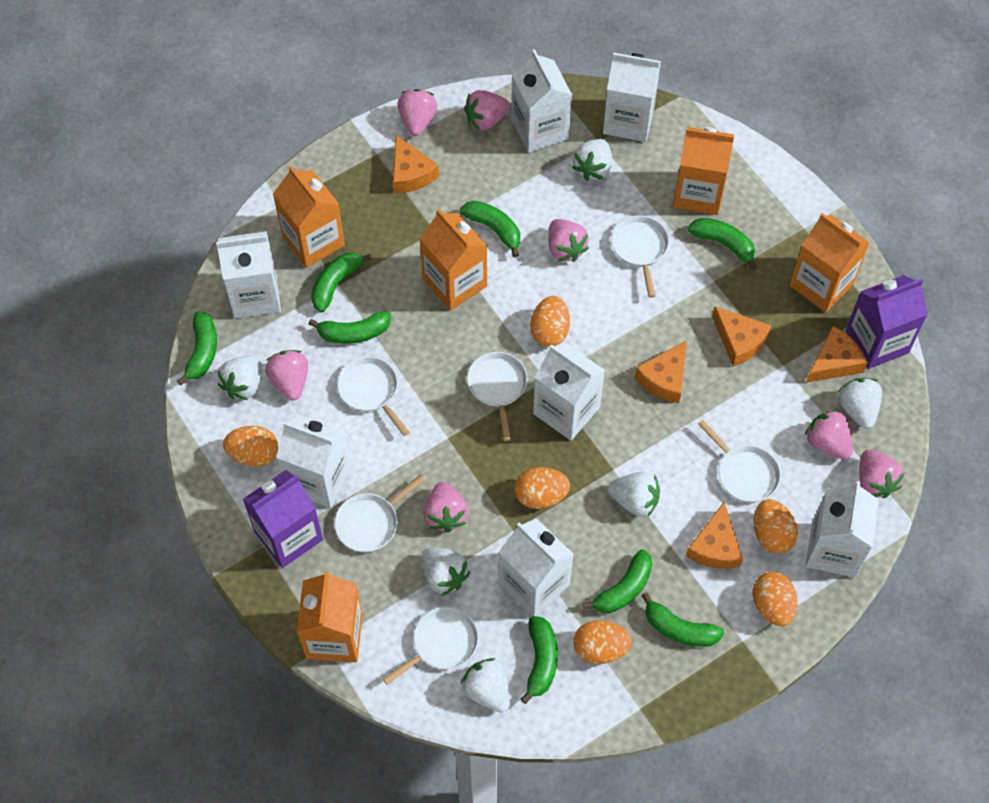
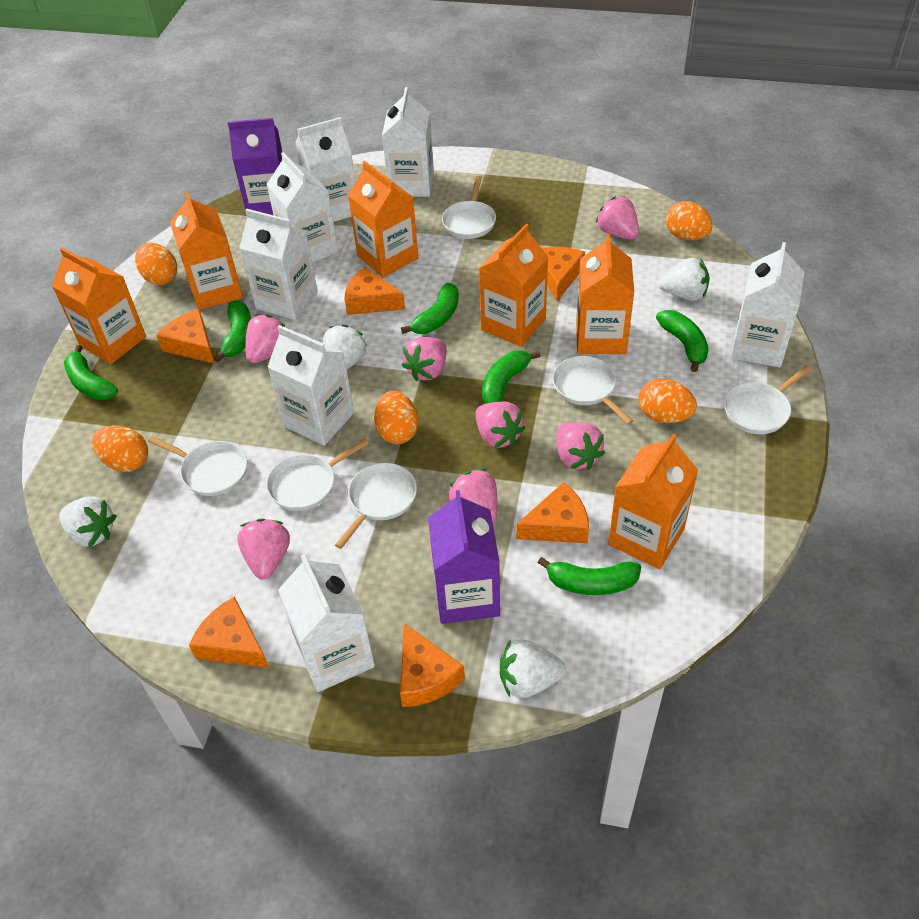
green banana: [177,311,217,385] [309,311,391,344] [311,253,372,313] [460,201,520,257] [521,616,558,704] [582,549,653,614] [641,592,724,647] [688,218,757,270] = 8 -> [64,345,118,400] [214,300,251,362] [401,283,459,334] [482,350,541,404] [538,557,641,595] [656,310,708,372] = 6
orange carton: [273,166,345,268] [297,571,363,662] [419,209,487,311] [673,127,734,215] [789,213,870,313] = 5 -> [52,248,146,364] [170,192,243,310] [348,161,418,277] [479,224,548,347] [576,234,634,354] [608,433,698,569] = 6
orange cheese: [393,135,439,193] [635,341,687,403] [686,502,743,569] [712,307,771,367] [806,326,868,383] = 5 -> [156,309,215,364] [189,597,269,668] [344,267,405,315] [400,623,465,707] [516,482,589,543] [542,247,585,301] = 6
orange egg: [223,426,278,467] [515,467,570,509] [530,296,570,347] [573,620,632,664] [752,572,798,626] [754,499,798,554] = 6 -> [92,425,148,472] [135,243,177,285] [374,391,418,444] [638,379,697,423] [666,201,713,241] = 5
white strawberry: [218,355,262,400] [422,547,470,596] [461,658,510,712] [572,139,612,181] [608,472,660,517] [838,378,882,429] = 6 -> [59,496,116,547] [323,324,367,369] [500,640,566,698] [658,258,710,301] = 4

